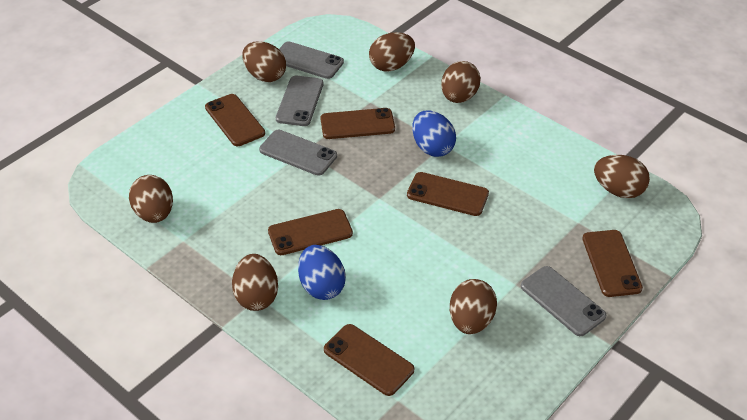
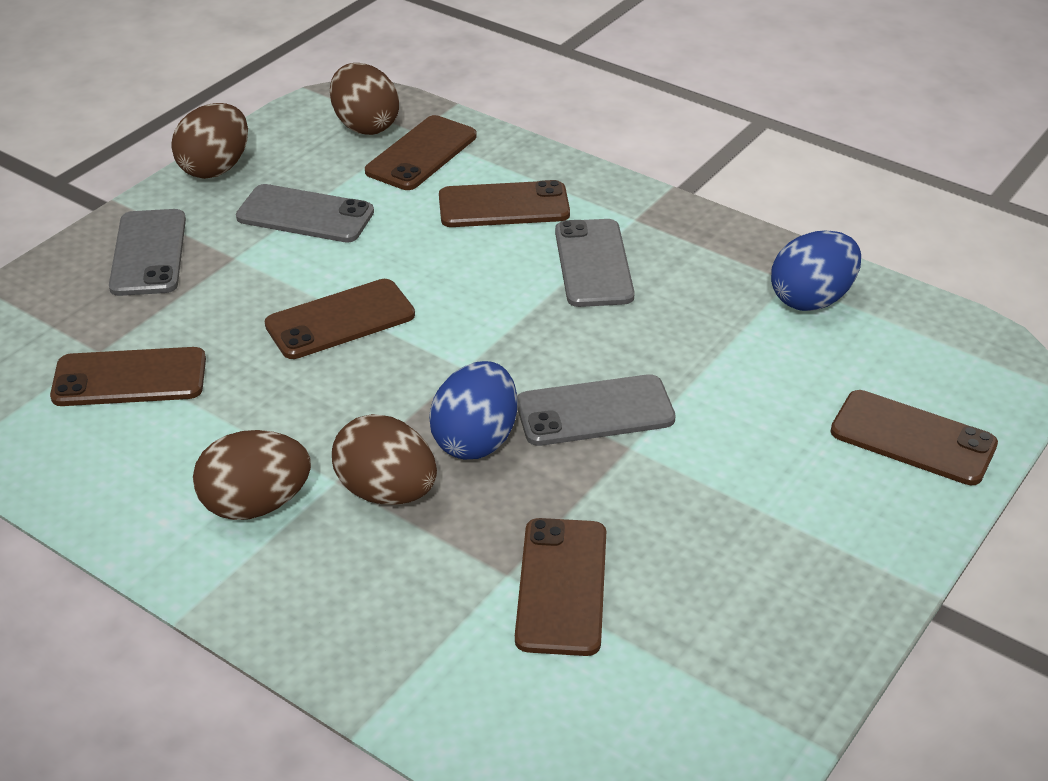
brown egg: [129,175,173,223] [232,254,278,311] [243,41,286,82] [369,32,415,72] [441,61,481,103] [450,279,497,334] [594,155,650,198] = 7 -> [171,103,248,179] [193,430,311,520] [330,63,399,135] [332,414,437,505] = 4

